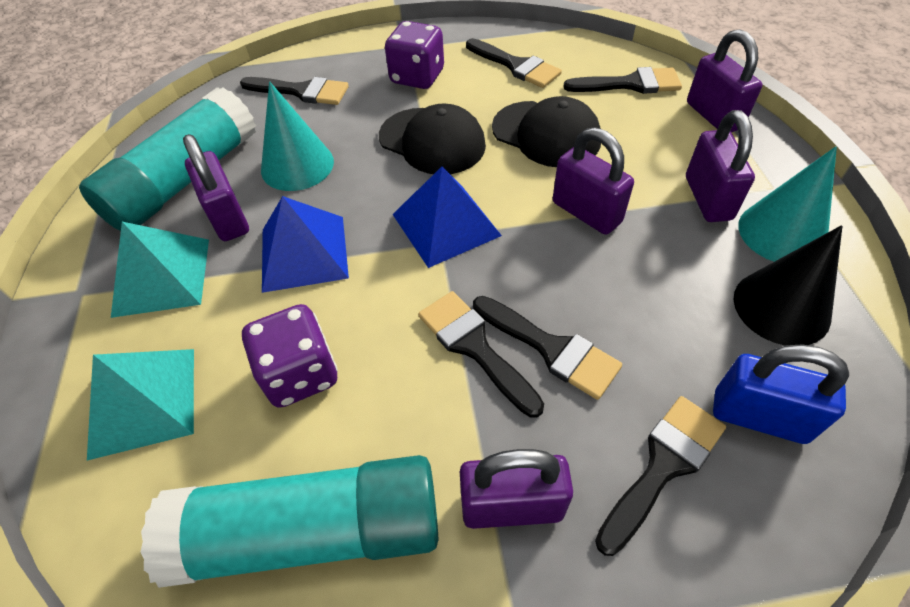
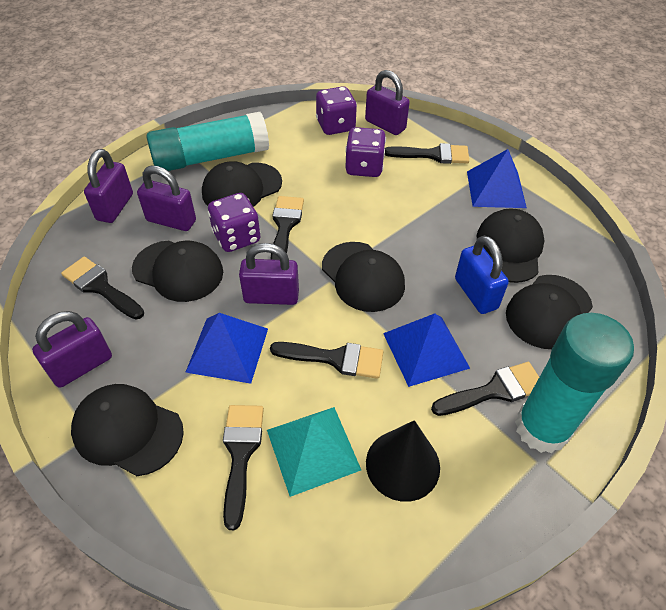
black cap: [379,103,486,174] [492,96,601,167] = 2 -> [71,384,184,476] [132,240,223,302] [202,161,282,207] [322,242,405,312] [476,208,545,283] [506,275,593,349] = 6
blue pyramid: [262,196,349,293] [393,166,502,268] = 2 -> [185,313,268,384] [383,313,470,387] [467,149,527,208] = 3
purple dice: [242,304,338,408] [385,21,444,89] = 2 -> [208,193,261,252] [316,86,357,135] [345,127,386,177] = 3
turquoise cone: [261,81,334,191] [738,146,837,262] = 2 -> none = 0
turquoise pyramid: [87,349,194,461] [111,222,209,318] = 2 -> [267,407,361,497] = 1

